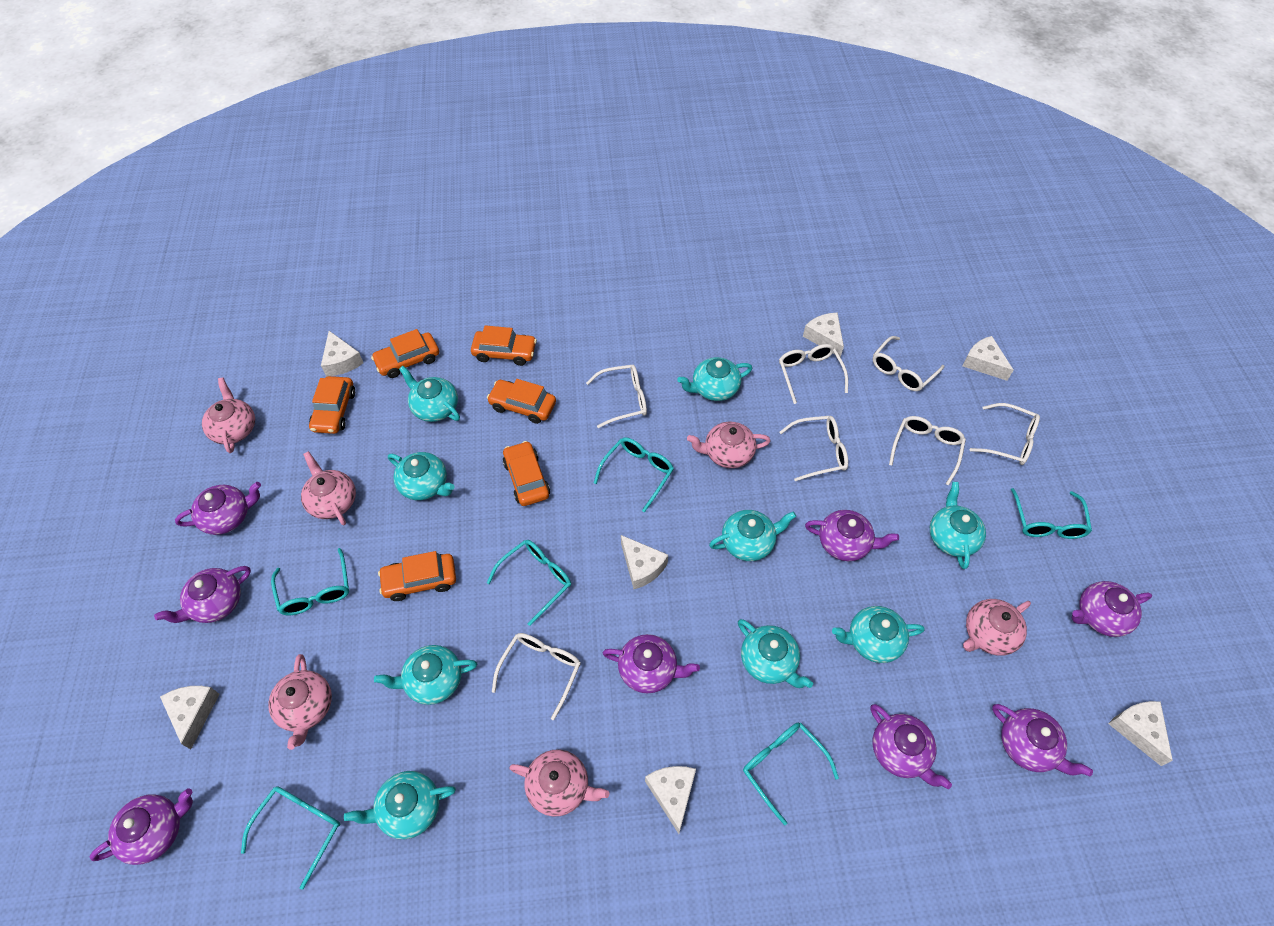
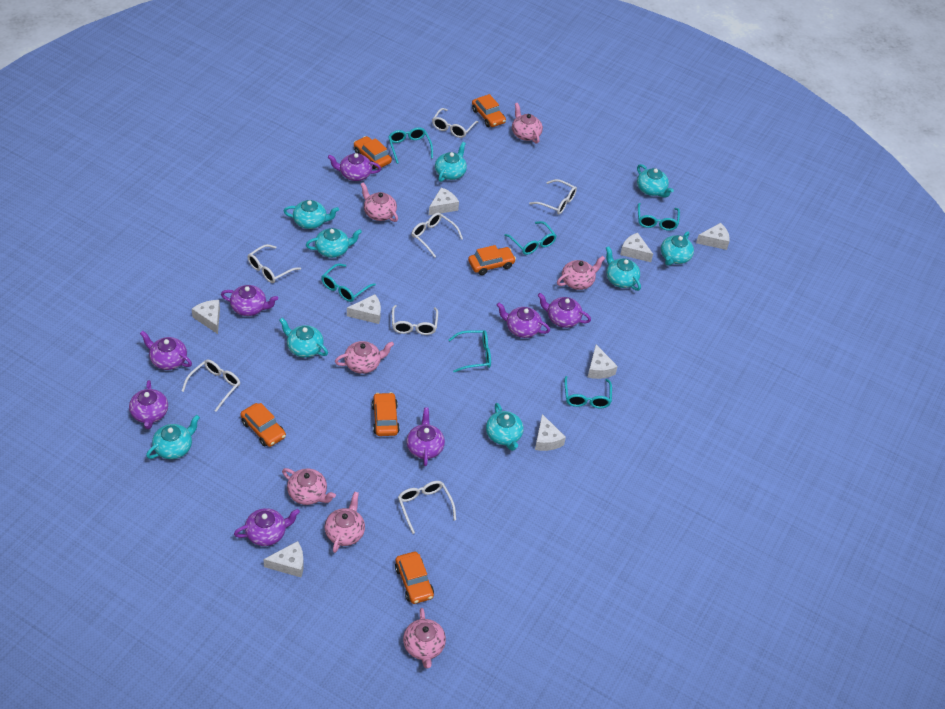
pink teapot: [202,378,255,453] [268,654,332,750] [301,451,356,525] [509,749,609,817] [687,422,771,468] [963,599,1031,656] = 6 -> [282,468,336,505] [325,492,365,553] [335,341,394,374] [360,182,398,222] [403,608,446,669] [512,103,543,144] [557,256,605,290] = 7
white cheese: [160,686,219,749] [321,331,363,376] [621,535,668,589] [645,766,696,834] [803,312,844,358] [963,336,1013,381] [1108,701,1173,766] = 7 -> [192,300,220,334] [263,541,304,577] [347,294,381,324] [429,187,459,215] [535,414,566,451] [588,345,618,379] [620,233,653,262] [696,223,730,250] = 8

